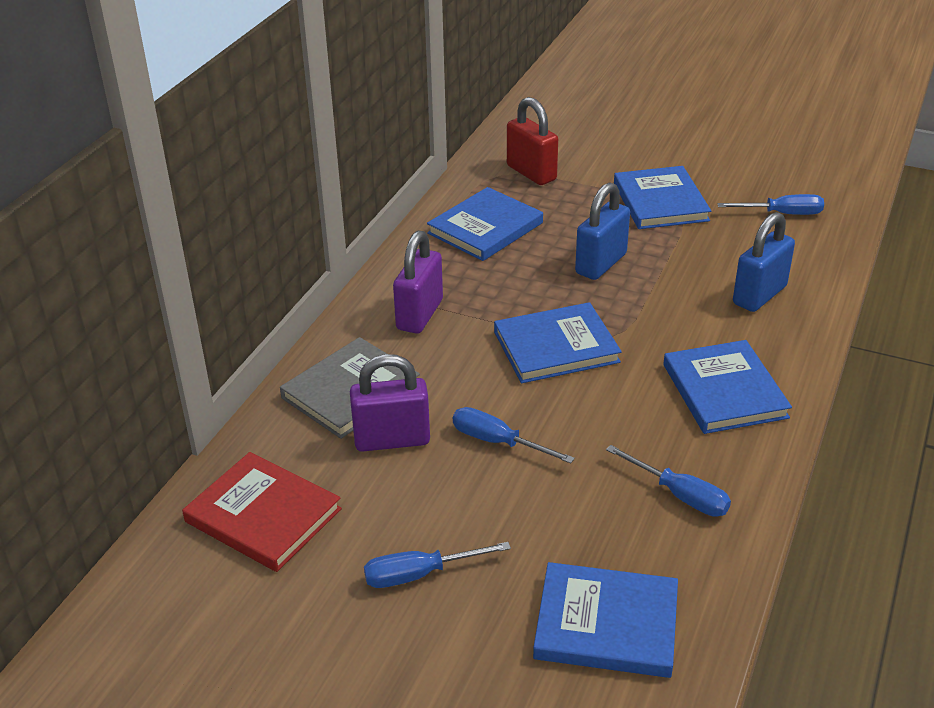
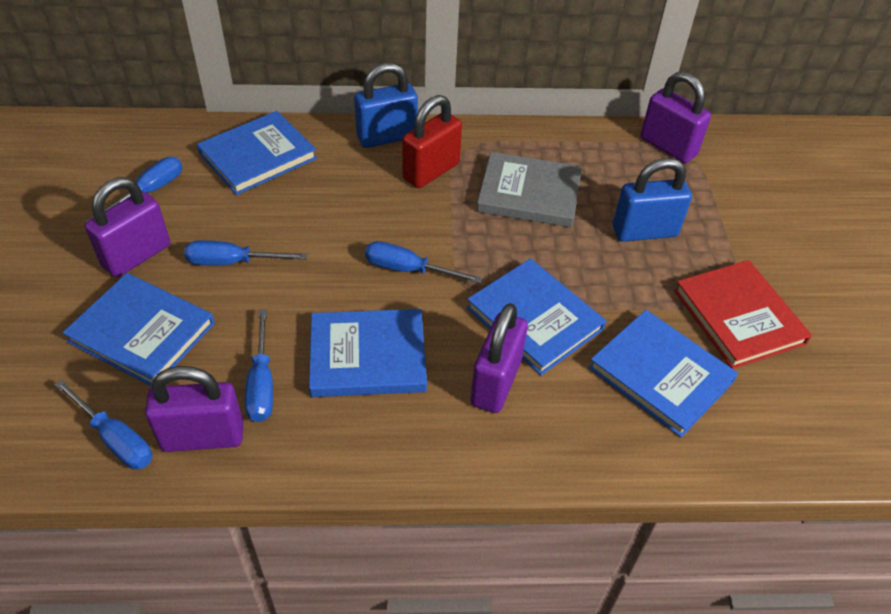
blue screwdriver: [364,542,511,588] [453,407,575,464] [606,445,731,517] [717,194,824,215] = 4 -> [54,380,152,469] [86,157,182,222] [184,240,307,266] [245,309,273,422] [365,241,482,283] = 5
purple padlock: [350,354,430,452] [393,231,443,334] = 2 -> [85,177,170,278] [145,366,244,452] [470,303,528,413] [641,72,711,163] = 4

